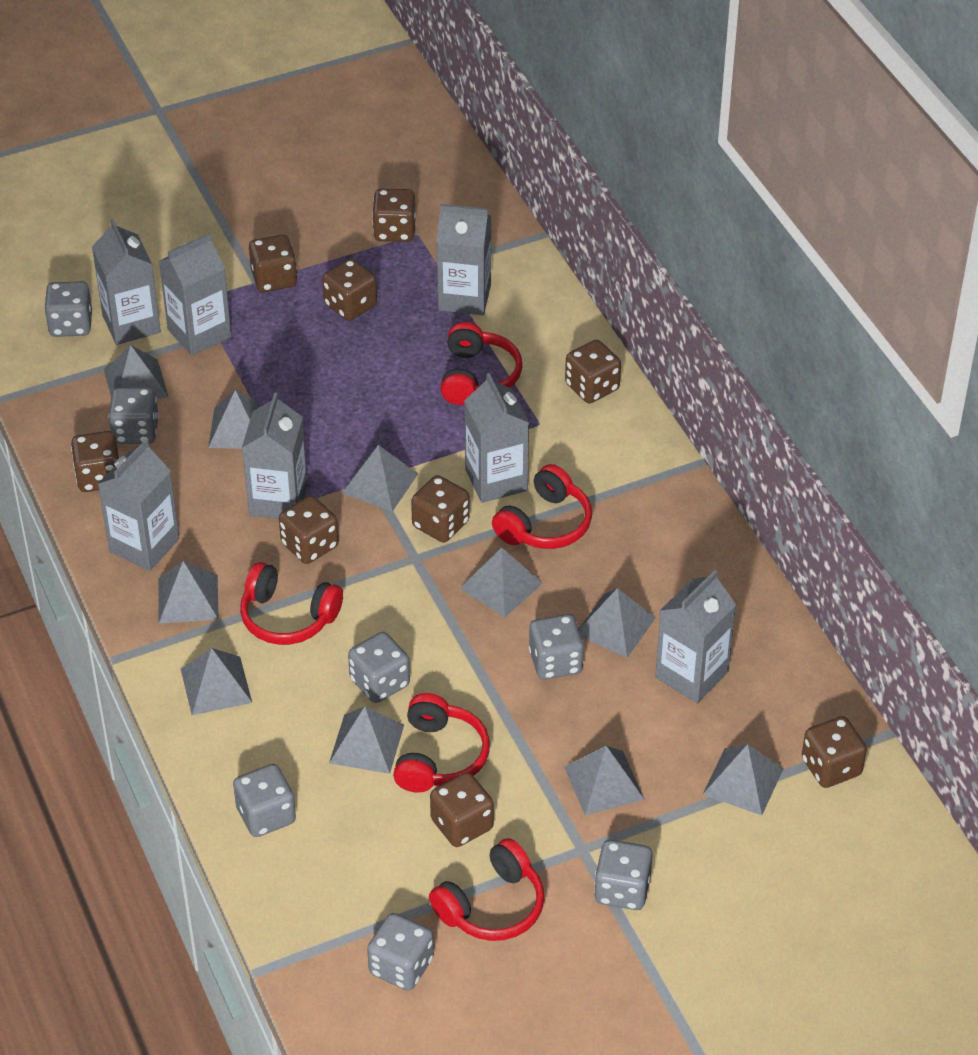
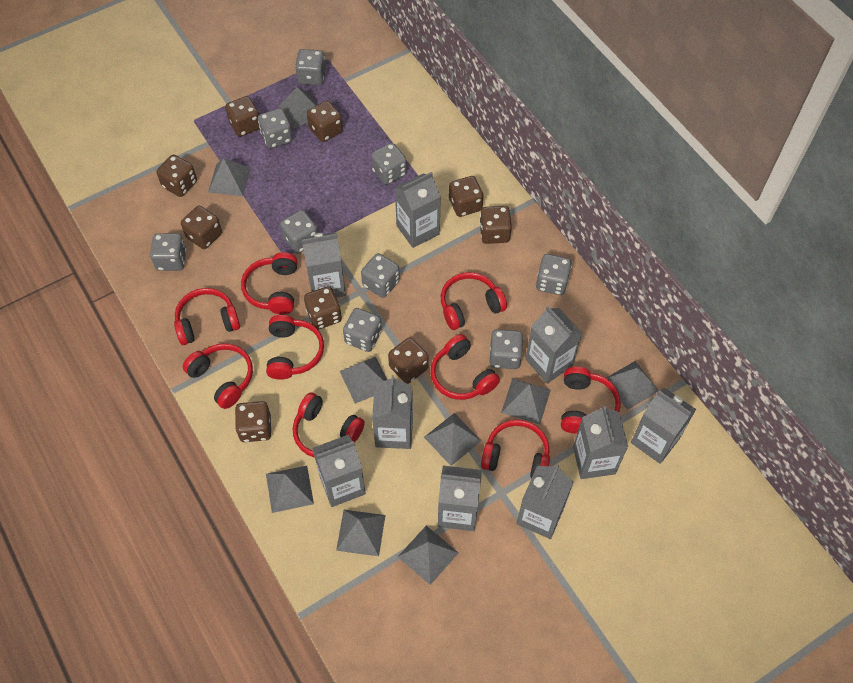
grey carton: [92,219,161,345] [98,439,179,571] [159,233,231,356] [242,392,308,519] [437,204,491,315] [464,373,529,503] [655,570,736,703] = 7 -> [301,232,346,298] [312,435,366,507] [372,375,413,449] [395,172,441,248] [438,465,482,531] [517,465,574,539] [525,306,582,384] [573,405,628,479] [631,388,696,464] = 9
grey dice: [44,281,92,337] [108,387,159,444] [233,764,296,837] [348,632,410,703] [367,913,434,991] [529,614,584,680] [594,840,652,910] = 7 -> [150,233,186,271] [258,108,293,149] [280,210,318,254] [295,49,326,85] [343,308,382,352] [361,253,400,298] [371,143,407,185] [490,329,523,369] [536,254,572,295] = 9
grey pyramid: [104,345,169,399] [159,561,219,624] [181,648,252,715] [208,390,263,449] [329,706,404,774] [342,445,418,512] [460,548,543,618] [564,746,645,815] [579,588,655,658] [702,744,783,815] = 10 -> [208,158,251,196] [266,466,314,513] [278,87,317,129] [336,510,386,556] [340,357,387,404] [398,526,458,585] [424,413,481,466] [501,378,551,424] [606,361,659,410] = 9
red headphones: [240,562,343,645] [393,693,490,793] [429,838,544,941] [440,322,522,405] [492,464,592,549] = 5 -> [174,288,240,345] [183,343,253,409] [241,252,297,315] [266,315,324,380] [293,392,365,458] [431,334,500,400] [441,272,507,330] [481,419,550,479] [561,367,621,434] = 9

